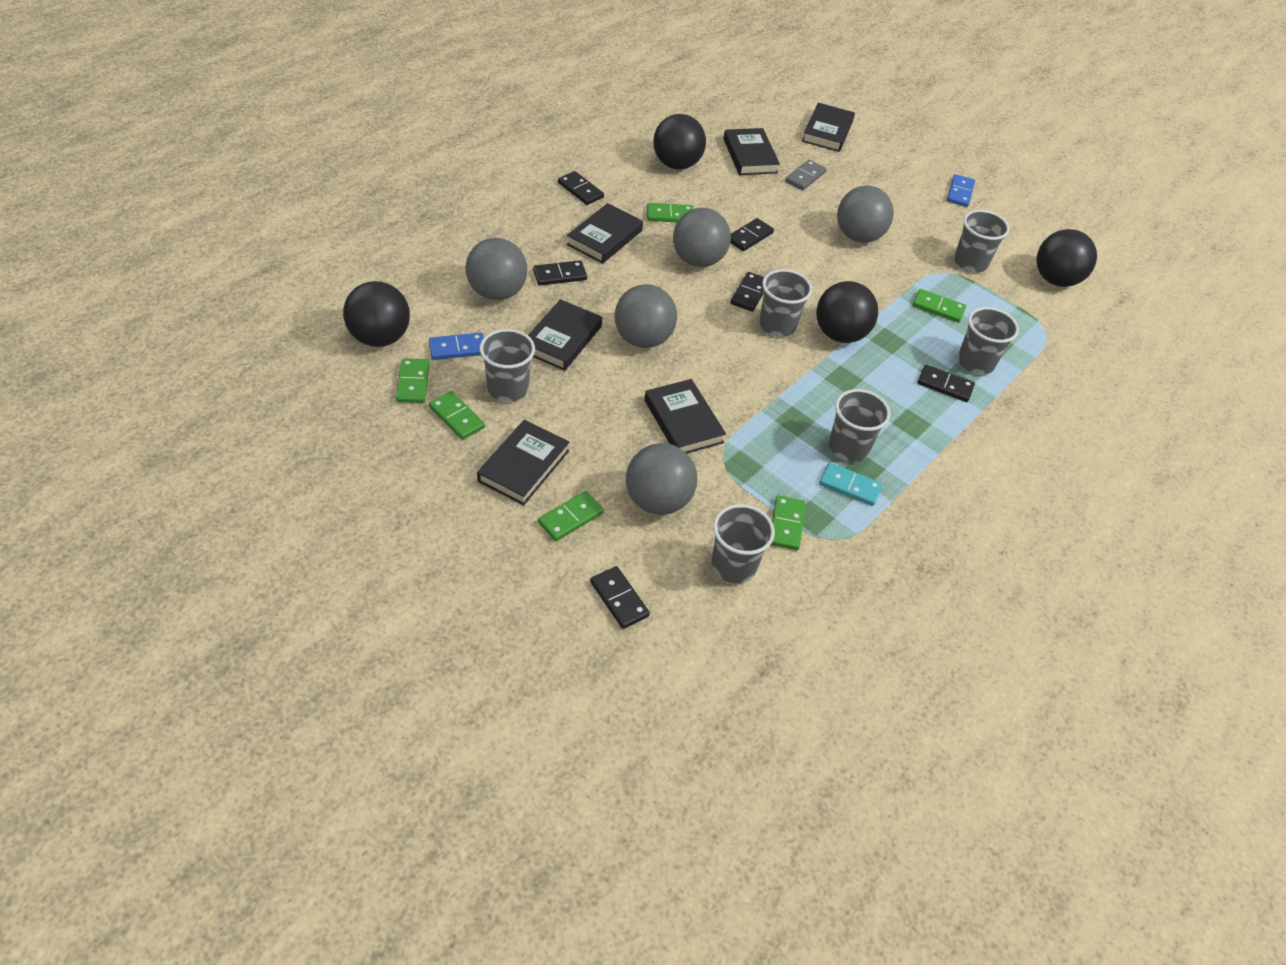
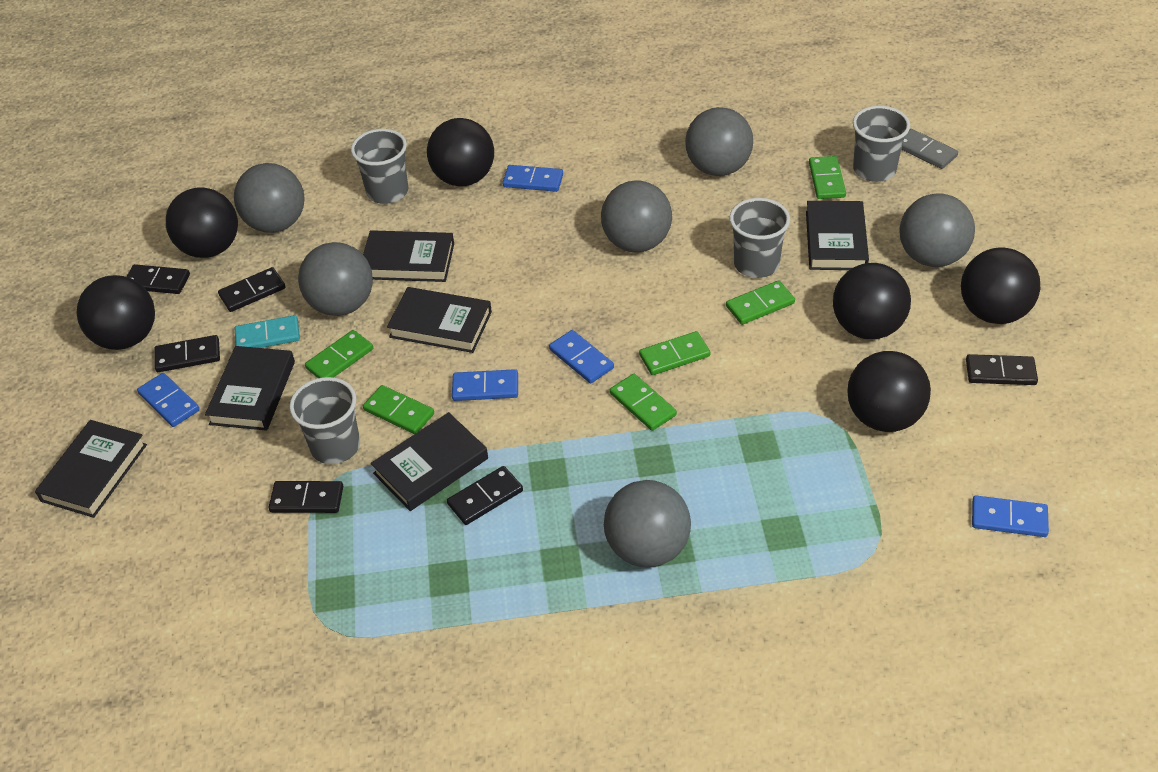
black ball: [343,281,410,347] [653,114,706,170] [816,281,878,343] [1036,229,1097,287] = 4 -> [76,275,155,350] [166,187,238,258] [427,118,494,186] [833,263,911,339] [847,351,931,432] [961,247,1040,324] = 6
blue domino: [429,333,484,360] [947,174,975,207] = 2 -> [137,373,200,427] [452,369,518,401] [502,165,563,192] [549,330,614,383] [972,496,1049,537] = 5
grey ball: [466,238,527,300] [614,284,677,348] [626,443,697,515] [673,208,731,267] [837,185,894,243] = 5 -> [234,163,305,233] [298,242,373,316] [601,180,672,252] [604,480,691,567] [685,107,753,176] [900,193,975,267] = 6
grey cup: [480,329,535,402] [711,504,775,583] [759,269,813,337] [829,389,890,462] [954,210,1010,272] [958,307,1019,375] = 6 -> [289,377,360,464] [351,129,408,204] [729,198,790,278] [853,106,910,182] = 4

